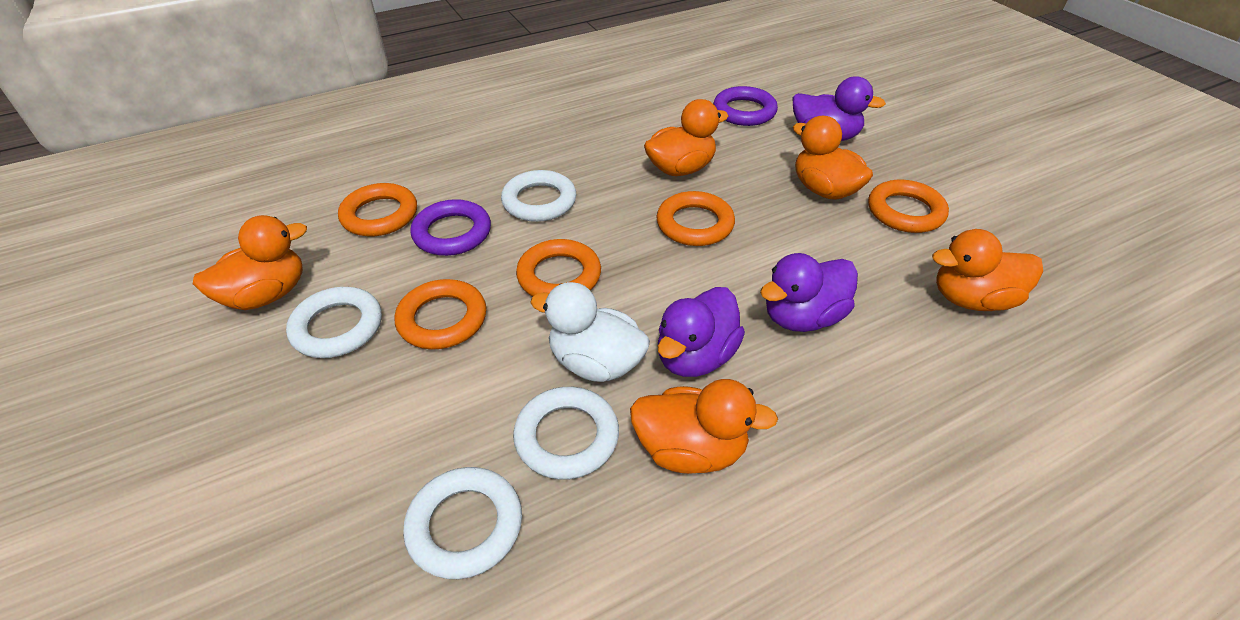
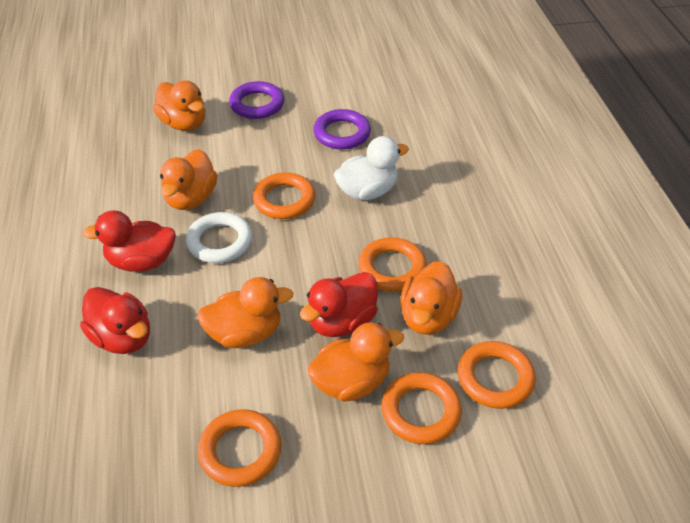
purple duck: [658,287,745,377] [760,253,858,332] [793,76,886,141] = 3 -> none = 0
red duck: none = 0 -> [80,287,150,354] [82,210,176,272] [300,272,378,337] = 3
white ring: [286,287,382,358] [403,467,522,579] [501,170,577,222] [513,387,619,480] = 4 -> [186,212,252,263] = 1

